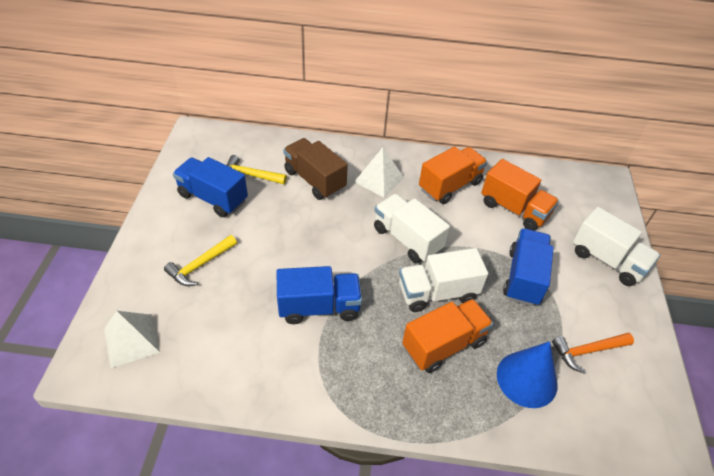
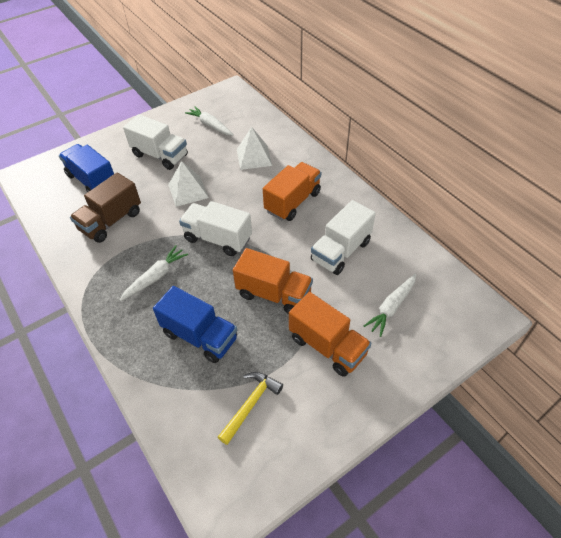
blue cone: [497,341,558,408] = 1 -> none = 0
blue truck: [173,157,248,217] [276,266,362,324] [503,228,554,306] = 3 -> [59,144,114,193] [153,286,237,363] = 2
orange hammer: [552,333,634,374] = 1 -> none = 0
white carrot: none = 0 -> [120,246,188,301] [185,106,234,136] [364,274,416,337] = 3
yellow hammer: [164,235,237,286] [226,155,287,184] = 2 -> [218,372,283,445] = 1

